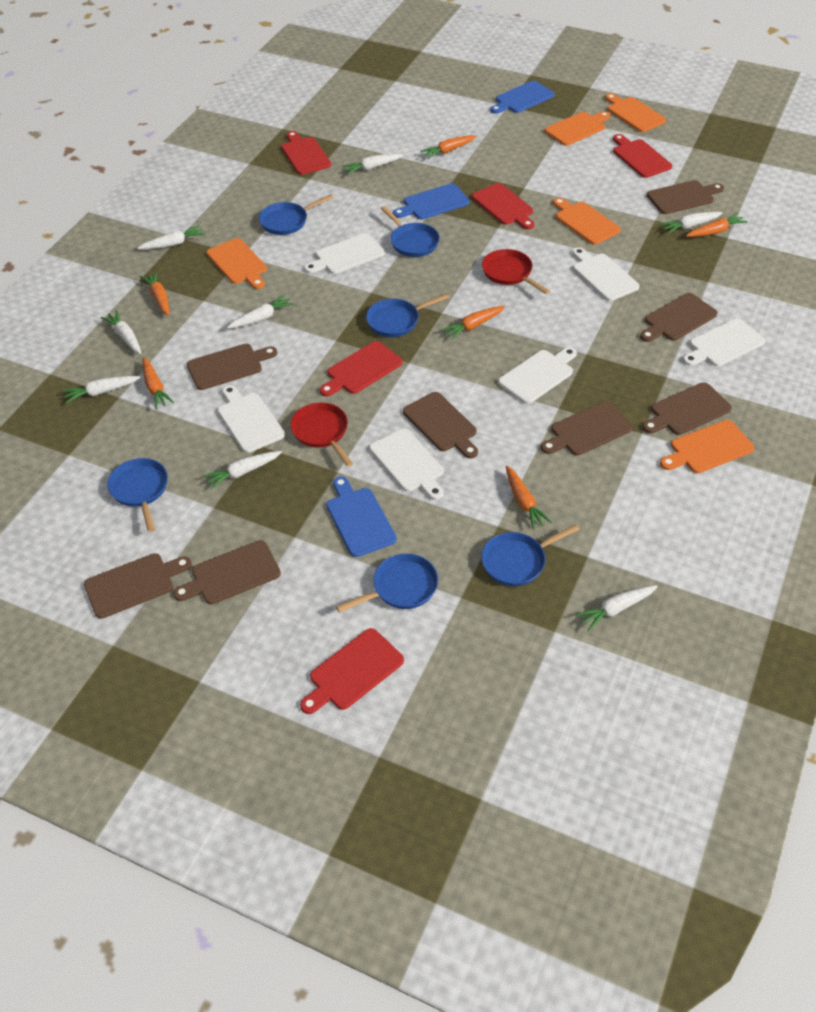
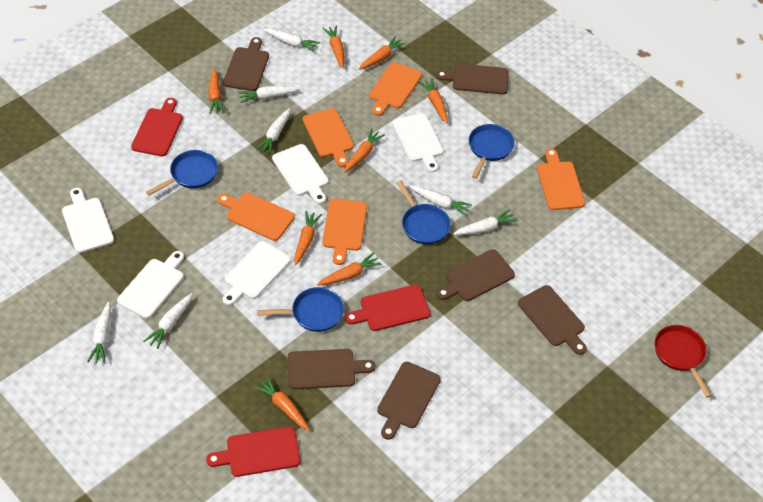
blue cutting board: [326,476,397,557] [393,183,470,220] [490,81,554,114] = 3 -> none = 0
blue pan: [107,458,168,532] [259,194,334,235] [336,554,438,613] [366,293,449,337] [381,206,440,257] [481,524,579,586] = 6 -> [146,150,218,195] [257,287,344,332] [397,181,451,244] [469,124,515,179] = 4
brown cutting board: [84,553,192,619] [173,540,281,604] [187,344,277,390] [403,392,478,458] [541,401,632,456] [640,293,718,342] [642,382,732,435] [647,180,724,214] = 8 -> [223,37,269,91] [288,349,375,389] [377,362,441,440] [436,64,509,94] [436,249,515,301] [518,285,587,355] = 6
orange carrot: [140,271,169,316] [143,357,174,409] [420,135,477,159] [441,306,505,340] [506,466,552,529] [686,213,748,237] = 6 -> [208,68,225,114] [253,376,310,431] [294,211,322,265] [317,252,382,286] [323,25,344,68] [344,128,385,172] [359,36,406,70] [418,78,448,123] = 8
red cutting board: [281,131,331,175] [300,628,404,714] [320,341,403,396] [472,183,535,230] [613,134,672,178] = 5 -> [131,98,183,157] [206,427,300,477] [345,285,431,331] = 3
red pan: [290,402,353,467] [482,249,550,294] = 2 -> [654,325,712,398] = 1
white carrot: [62,376,140,404] [101,310,141,354] [138,225,205,249] [203,451,282,490] [227,295,294,329] [342,154,403,175] [576,585,658,631] [660,212,722,234] = 8 -> [87,302,111,364] [143,293,192,349] [238,86,300,103] [256,109,290,154] [263,28,320,52] [409,186,472,216] [453,209,517,235] = 7
white cutting board: [218,385,285,453] [304,233,385,274] [369,428,443,500] [498,347,577,404] [572,247,640,301] [683,318,766,367] = 6 -> [62,188,114,253] [117,251,184,319] [223,241,291,306] [272,144,329,204] [392,113,444,172] = 5

